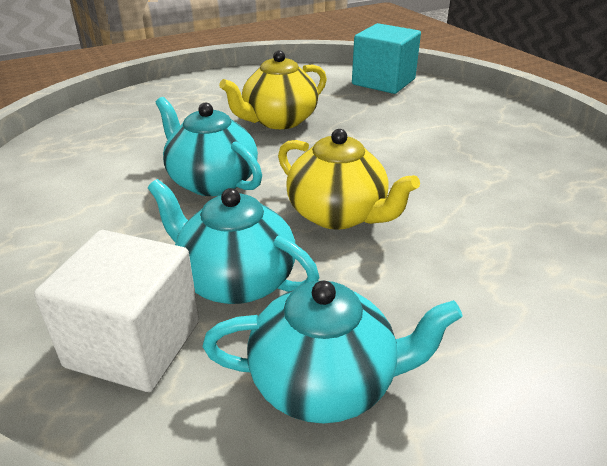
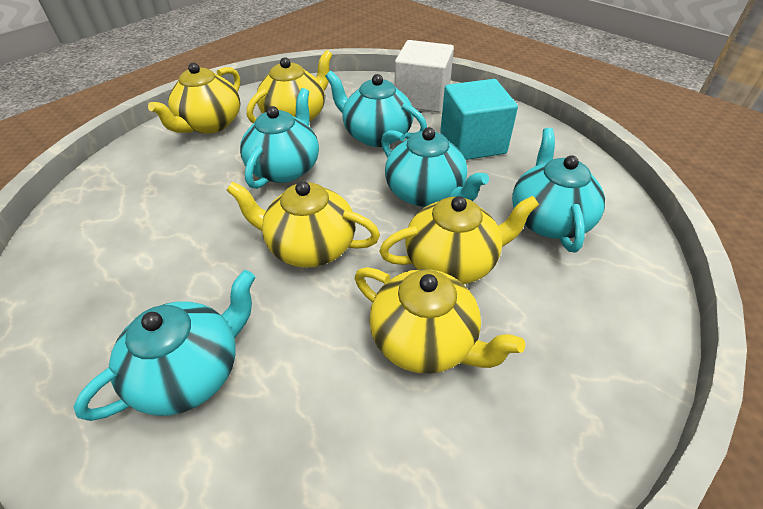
turquoise teapot: [148,179,319,304] [156,97,262,196] [202,280,463,424] = 3 -> [73,270,255,421] [240,88,319,189] [325,71,427,147] [381,127,489,207] [512,128,605,252] = 5
yellow teapot: [219,50,327,129] [278,129,420,230] = 2 -> [148,63,240,134] [226,181,380,268] [247,50,333,123] [355,267,525,374] [379,196,539,284] = 5

